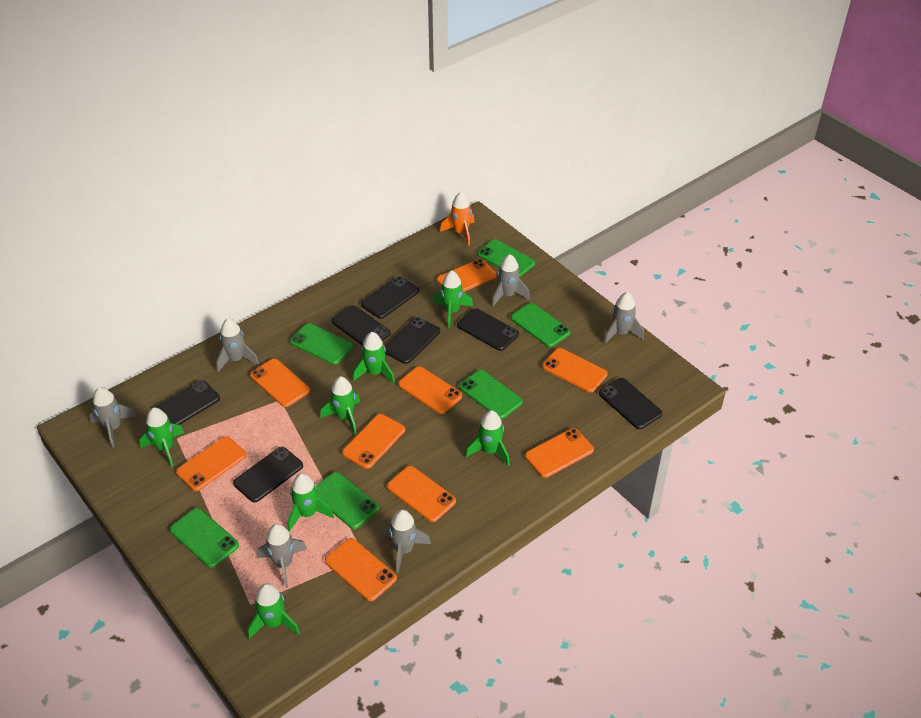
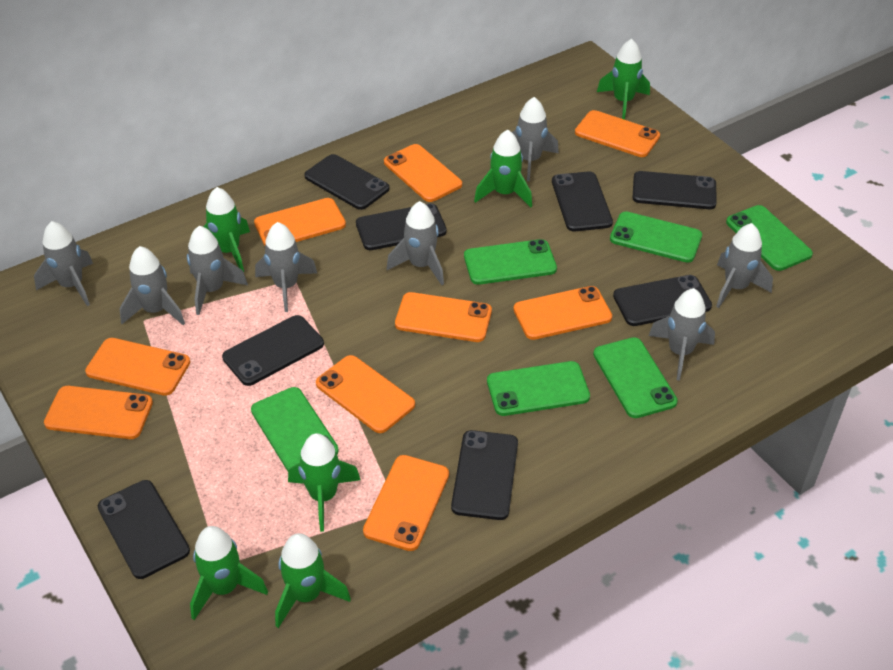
black phone: [155,380,220,425] [233,447,303,503] [331,305,391,346] [361,276,419,319] [385,317,440,364] [457,308,519,351] [599,378,662,429] = 7 -> [98,480,190,579] [222,315,324,386] [304,154,389,210] [356,203,447,250] [451,430,518,520] [552,171,613,231] [613,275,712,326] [633,171,717,209] = 8
green rocket: [139,407,184,467] [247,583,300,639] [287,473,334,532] [320,376,360,435] [352,332,395,384] [434,270,473,328] [465,410,510,466] = 7 -> [190,526,268,620] [203,187,250,272] [275,533,351,628] [288,433,361,532] [474,130,532,208] [597,39,650,120] = 6
grey rocket: [90,387,136,447] [216,318,259,372] [258,524,307,588] [384,509,431,573] [492,254,530,307] [604,292,644,344] = 6 -> [34,221,93,306] [120,246,185,325] [187,226,248,315] [255,222,317,312] [387,201,444,285] [512,97,559,181] [648,288,715,381] [716,223,773,308] = 8
orange rocket: [440,192,475,246] = 1 -> none = 0

